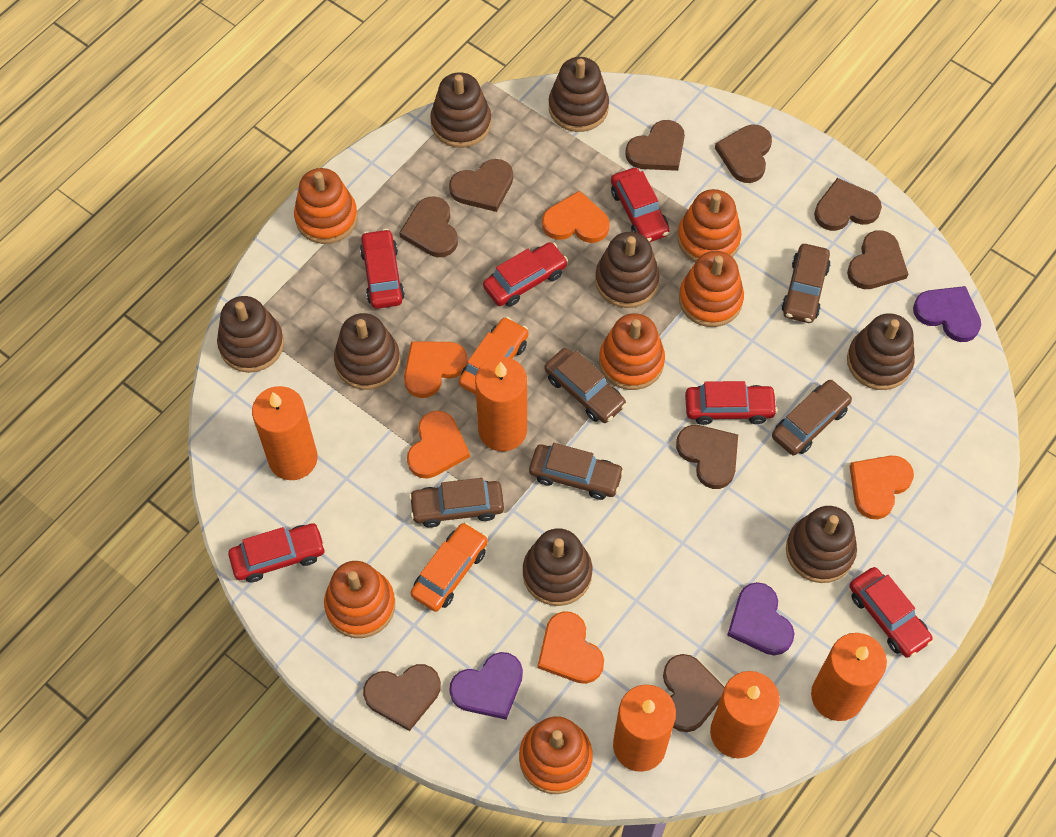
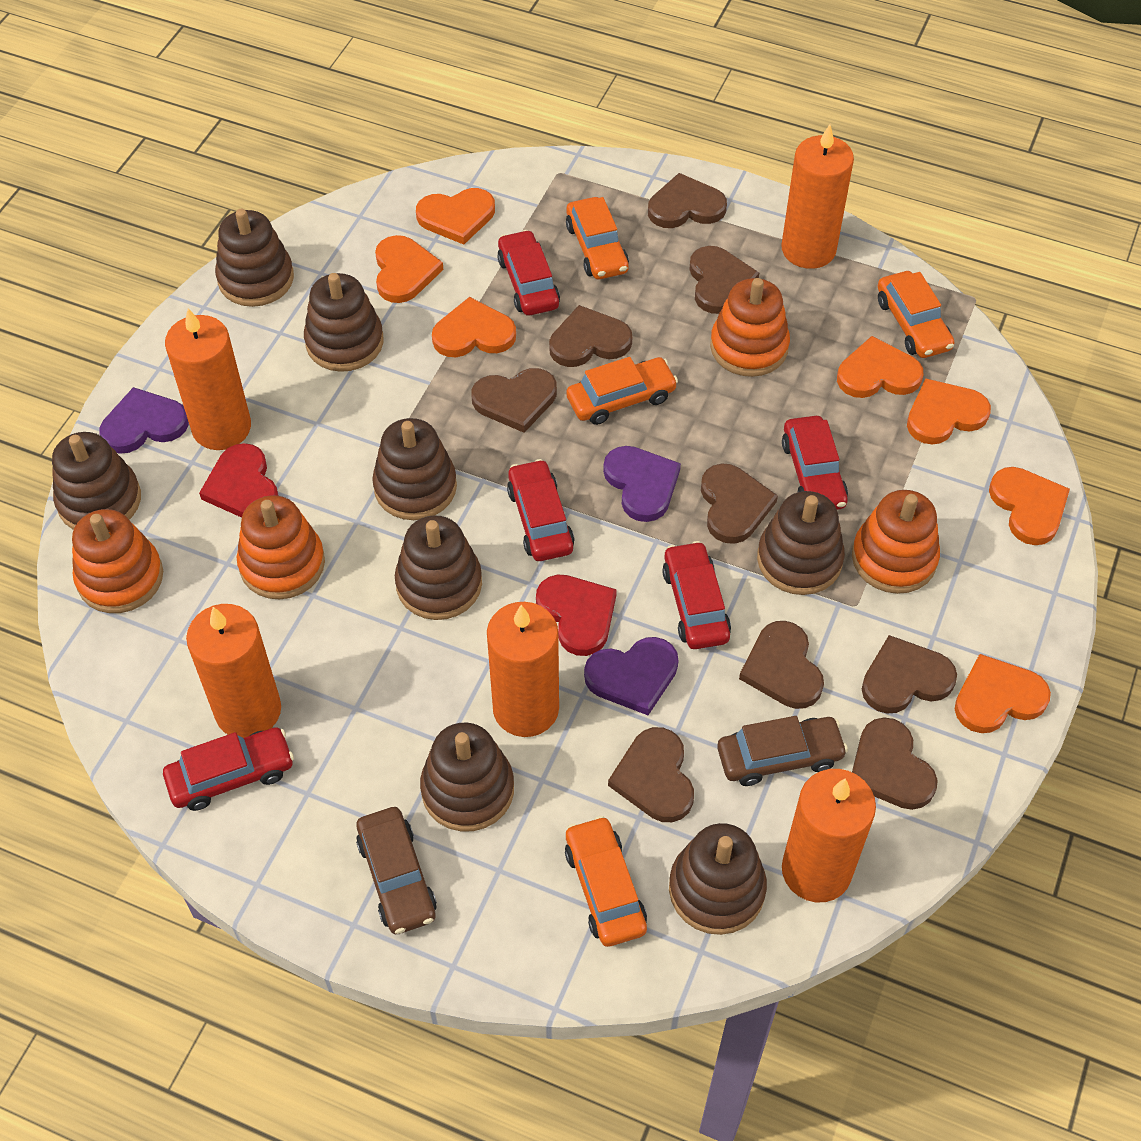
brown car: [409,478,504,528] [529,443,624,500] [544,348,627,423] [772,379,852,455] [781,244,830,323] = 5 -> [356,807,437,934] [717,716,848,786] = 2
orange car: [411,522,488,612] [459,317,528,395] = 2 -> [565,816,647,947] [566,197,629,279] [566,357,678,425] [878,271,954,358] = 4
orange heart: [404,341,468,398] [407,411,470,479] [538,611,604,684] [542,190,610,243] [849,456,914,520] = 5 -> [375,235,443,303] [416,188,495,245] [432,297,516,357] [837,336,923,398] [907,379,991,445] [955,654,1051,733] [989,467,1070,545] = 7
orange stacking toy: [294,168,358,244] [324,561,395,638] [519,716,593,794] [599,313,665,390] [677,189,742,262] [679,251,744,327] = 6 -> [72,509,163,613] [237,495,325,599] [710,278,790,377] [852,490,940,594] = 4
red car: [228,523,326,583] [360,229,405,309] [483,242,568,307] [611,168,670,242] [685,381,778,425] [849,567,933,658] = 6 -> [163,727,294,811] [497,230,560,315] [507,459,575,561] [662,541,731,649] [782,416,848,510] = 5
red heart: none = 0 -> [199,443,278,518] [536,575,617,656] = 2

